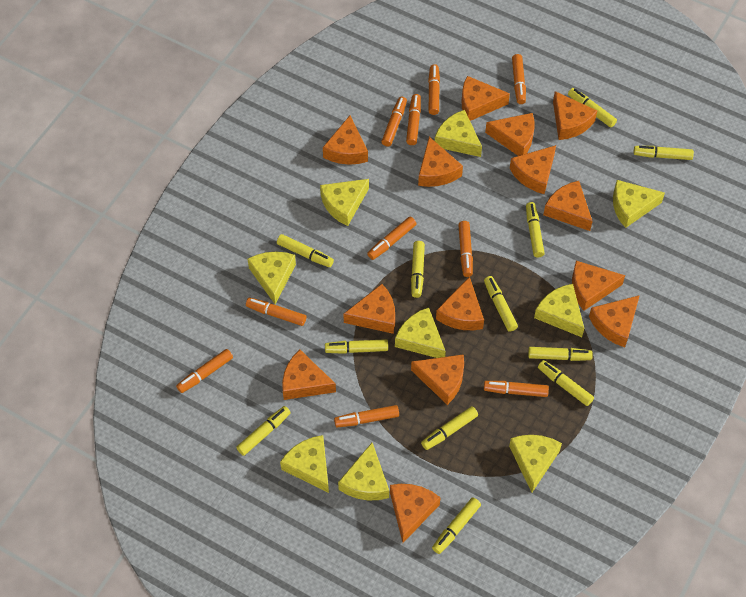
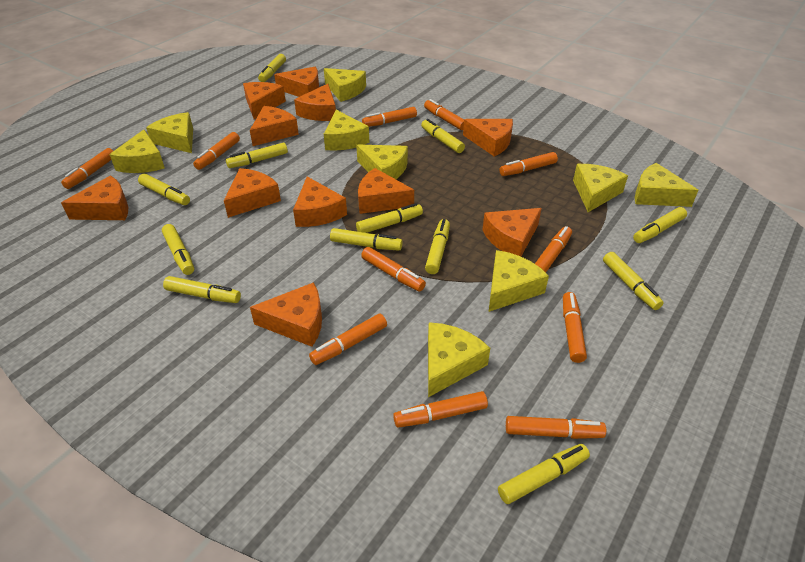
orange cheese: [282,350,336,400] [323,115,368,165] [343,284,395,334] [390,484,441,543] [411,354,464,405] [418,137,463,187] [436,277,484,330] [462,76,510,121] [485,113,534,156] [510,145,556,194] [543,181,593,231] [553,91,597,140] [572,261,625,311] [589,295,640,347] = 14 -> [61,176,128,220] [224,168,281,218] [243,82,286,119] [250,106,299,146] [250,282,322,347] [274,67,319,97] [293,177,347,227] [294,84,336,121] [358,168,414,214] [463,119,513,157] [482,208,542,256] = 11
orange marker: [176,349,233,393] [246,298,306,326] [334,405,399,427] [367,217,416,260] [381,96,407,147] [406,94,421,145] [428,64,440,115] [458,221,473,277] [484,381,549,397] [512,54,526,104] = 10 -> [61,148,113,189] [193,132,240,170] [309,314,387,365] [361,247,426,292] [362,107,417,127] [393,391,488,428] [424,99,464,130] [499,152,558,176] [506,416,606,439] [535,226,572,272] [563,292,587,363] = 11

